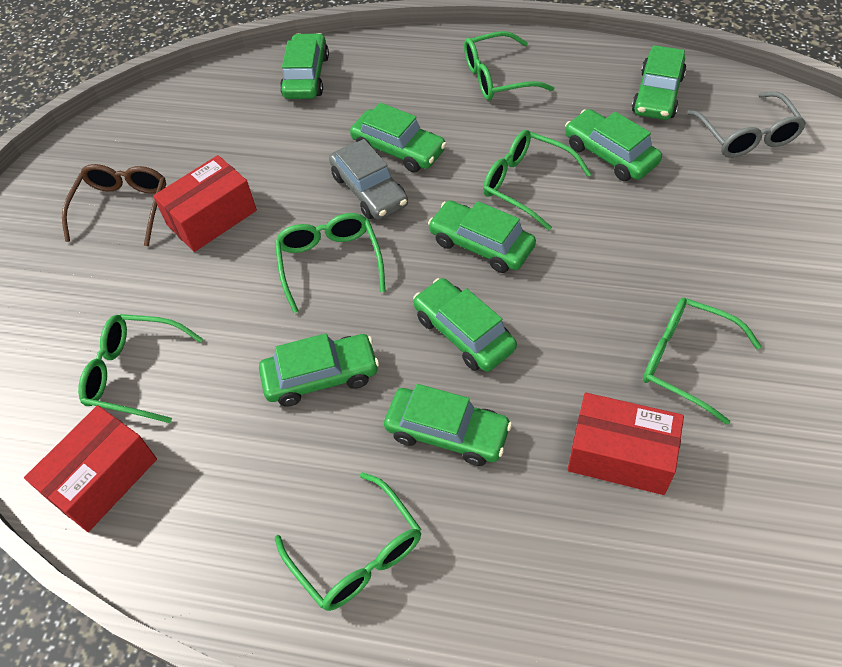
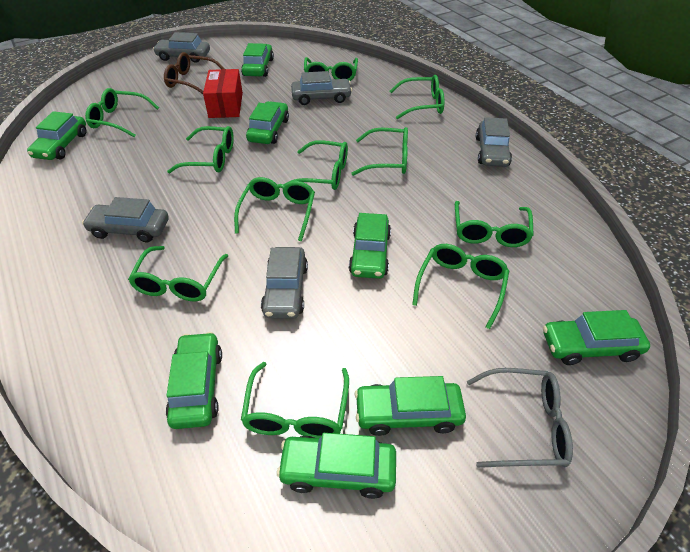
green glasses: [78,314,203,423] [275,213,385,313] [275,472,421,611] [464,31,554,100] [483,130,591,231] [643,298,762,425] = 6 -> [85,88,159,137] [128,246,228,301] [167,126,234,173] [234,177,315,241] [241,362,349,439] [283,140,348,190] [304,57,358,81] [351,127,408,176] [390,75,445,119] [412,244,509,329] [455,201,534,247] = 11
grey car: [329,139,408,220] = 1 -> [82,197,169,242] [153,32,210,63] [261,247,308,319] [291,71,352,105] [476,117,512,167] = 5
red box: [24,405,157,532] [153,155,257,252] [567,393,684,495] = 3 -> [203,69,243,118] = 1

